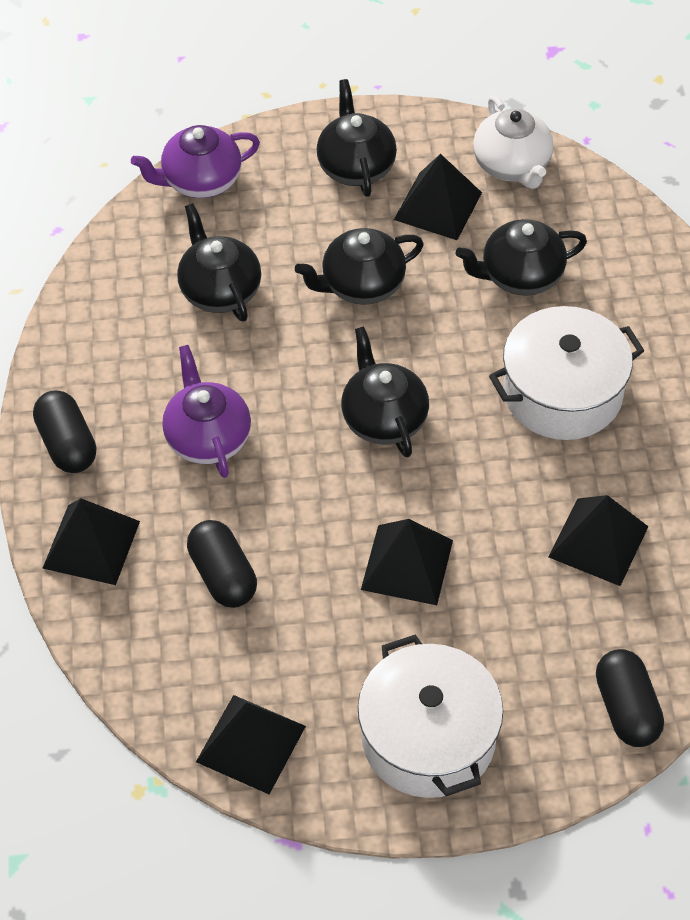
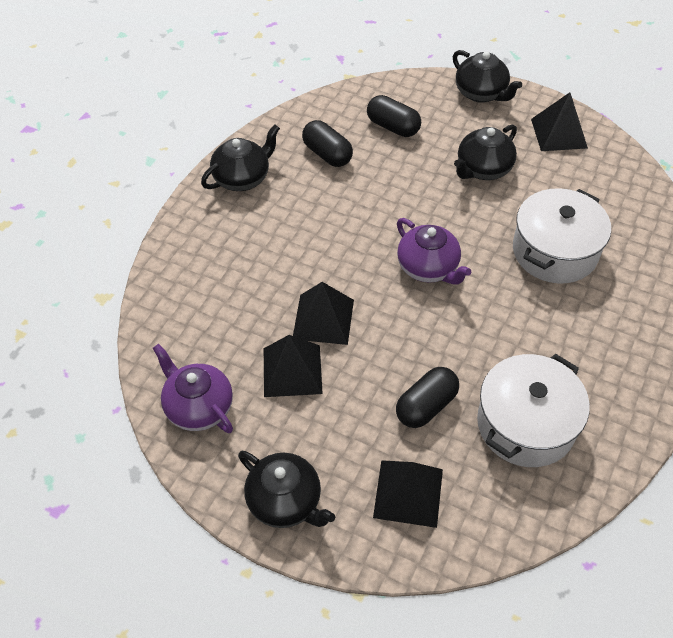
black pyramid: [43,498,140,585] [196,695,306,794] [361,519,453,605] [394,154,482,240] [548,495,649,586] = 5 -> [264,335,323,397] [293,282,354,345] [373,460,443,528] [531,92,588,151] = 4
black teapot: [177,203,261,322] [295,228,424,305] [317,79,397,197] [341,326,429,458] [455,219,587,296] = 5 -> [201,125,280,191] [238,451,335,528] [453,50,522,103] [454,125,517,180] = 4
white teapot: [473,95,553,189] = 1 -> none = 0

